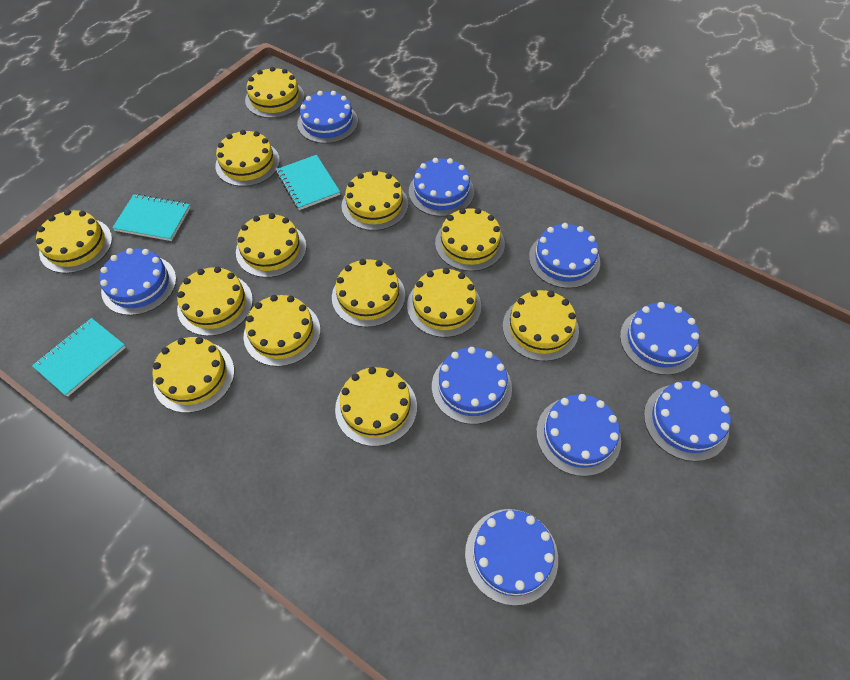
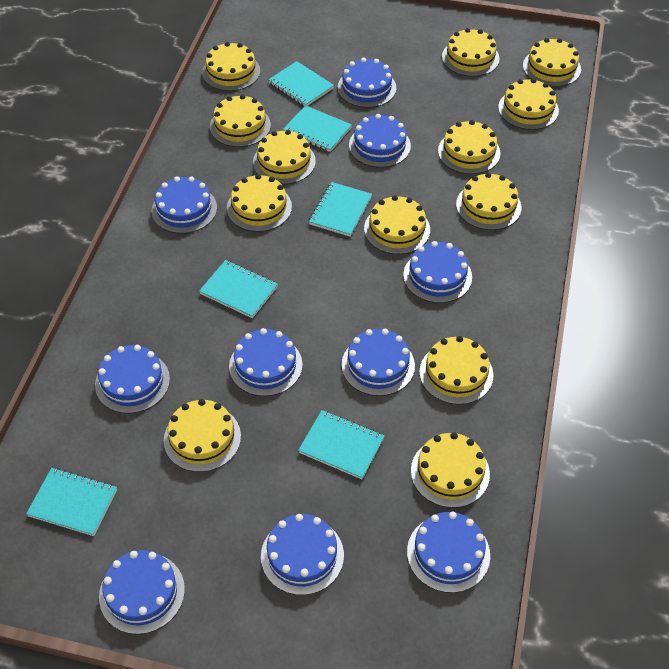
blue cake: [99,248,176,315] [297,91,358,144] [409,158,474,217] [432,347,512,424] [465,509,558,606] [529,223,600,288] [536,394,621,476] [620,302,699,375] [644,381,731,462] = 9 -> [95,345,170,413] [99,550,185,634] [152,177,217,234] [229,328,303,396] [261,514,344,595] [338,57,396,108] [342,329,415,396] [349,114,411,168] [403,241,472,303] [407,512,490,593] = 10
turquoise notebook: [32,318,126,397] [112,194,191,241] [276,155,340,210] = 3 -> [26,468,117,536] [199,260,278,318] [268,61,334,106] [283,105,352,152] [298,410,384,479] [309,182,372,237] = 6

